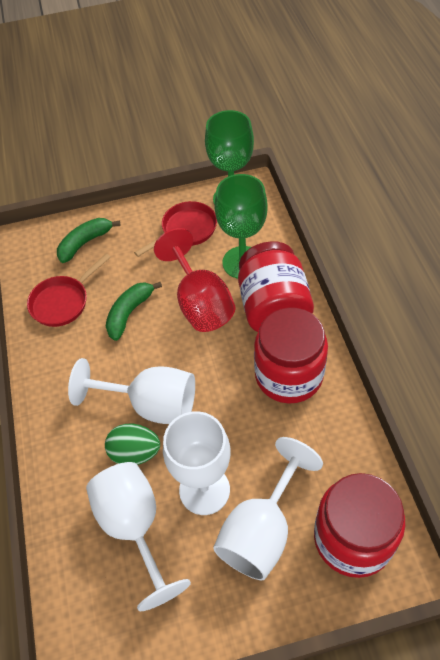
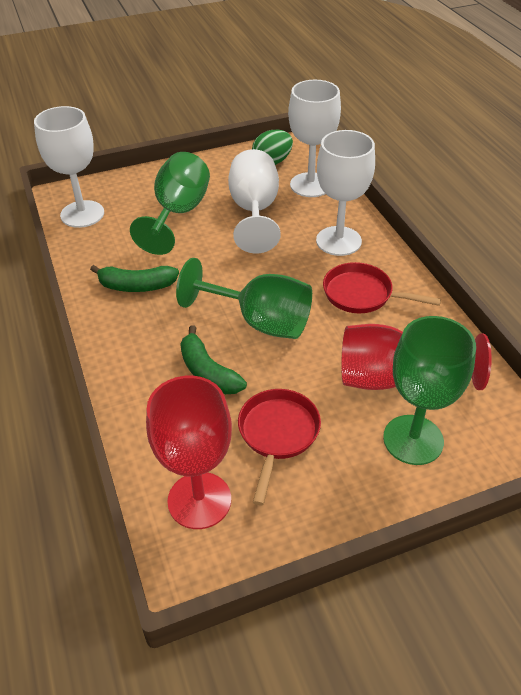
green goblet: [205,110,254,205] [214,174,268,279] = 2 -> [130,152,210,255] [176,258,312,339] [383,316,476,465] = 3
red goblet: [154,228,236,332] = 1 -> [146,376,232,529] [341,324,492,390] = 2
red jar: [238,241,314,332] [254,307,328,404] [314,473,405,578] = 3 -> none = 0

